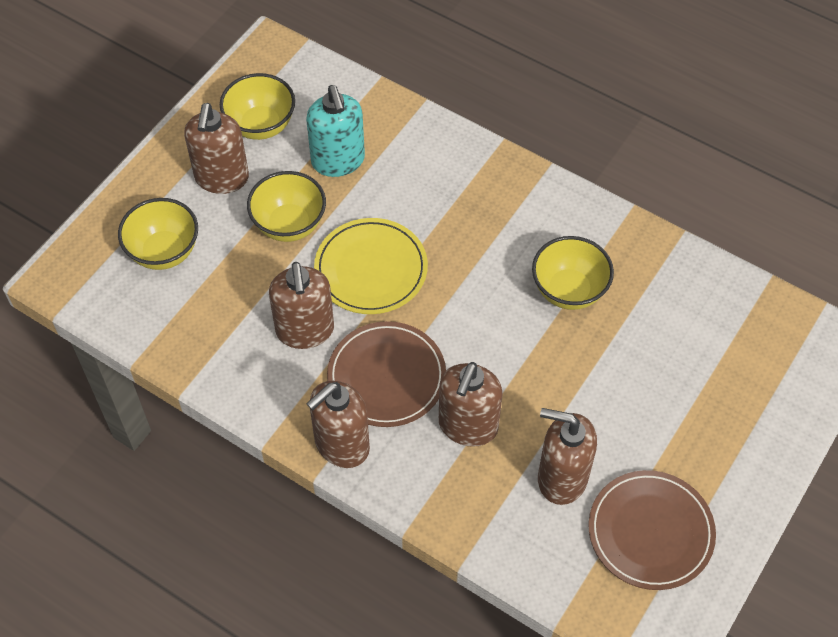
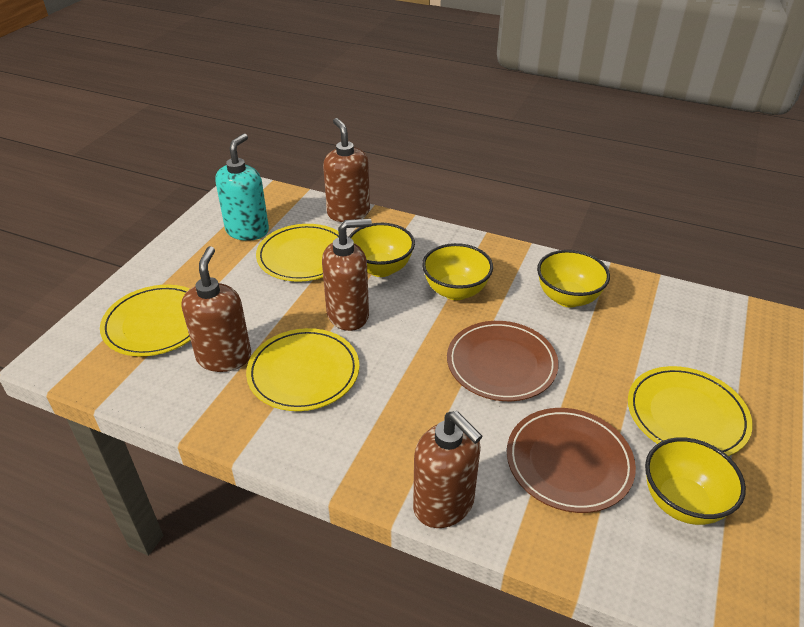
brown soap dispenser: [184,103,249,194] [269,262,334,349] [306,381,370,468] [439,362,503,447] [538,408,597,505] = 5 -> [182,246,251,372] [322,218,372,331] [323,118,370,222] [413,411,482,528] = 4
yellow plate: [314,218,428,314] = 1 -> [100,285,191,356] [246,328,359,411] [256,224,339,282] [628,366,753,456] = 4

